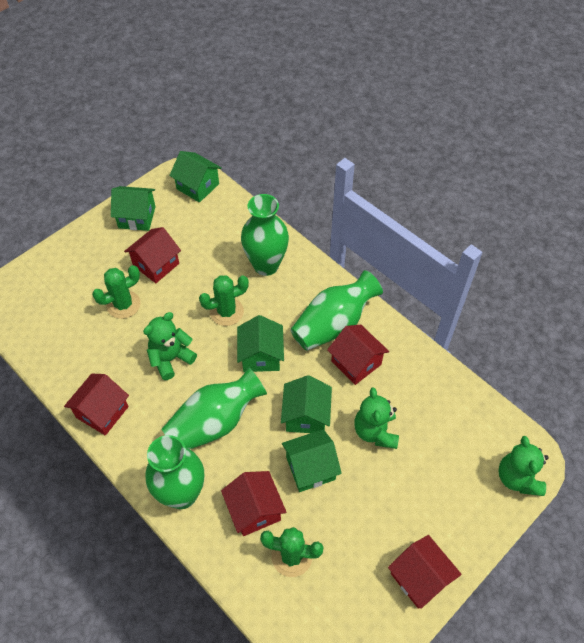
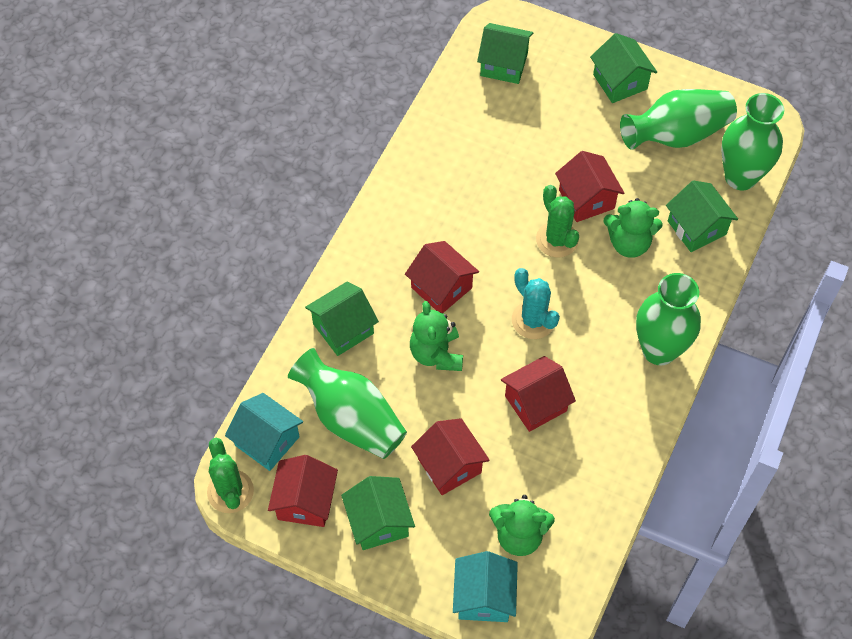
green cactus: [92,265,141,319] [199,275,249,326] [260,527,323,577] = 3 -> [207,438,254,513] [536,185,579,258] = 2
turquoise cactus: none = 0 -> [512,268,560,339] = 1
turquoise house: none = 0 -> [225,393,303,471] [453,551,518,622] = 2

